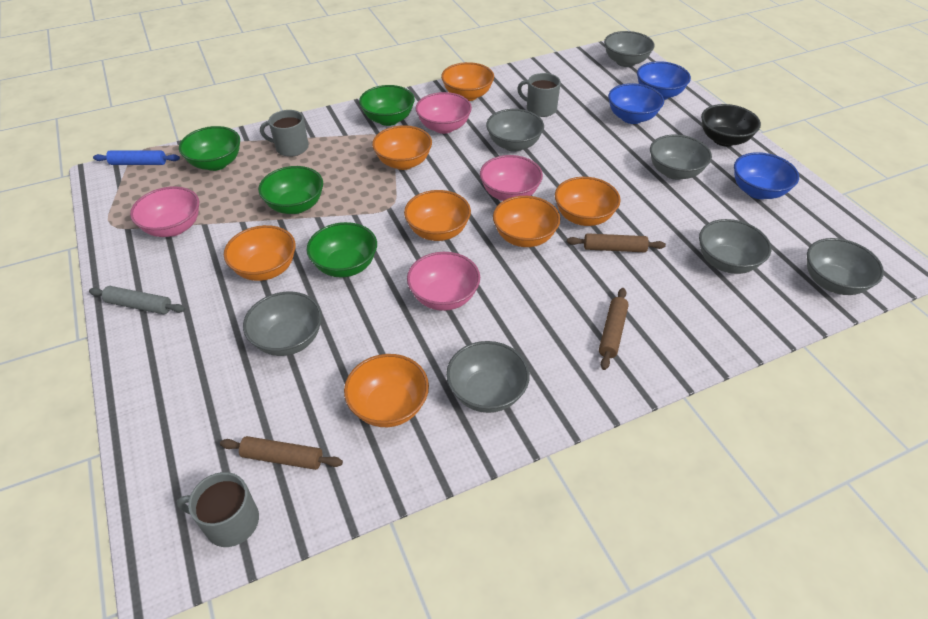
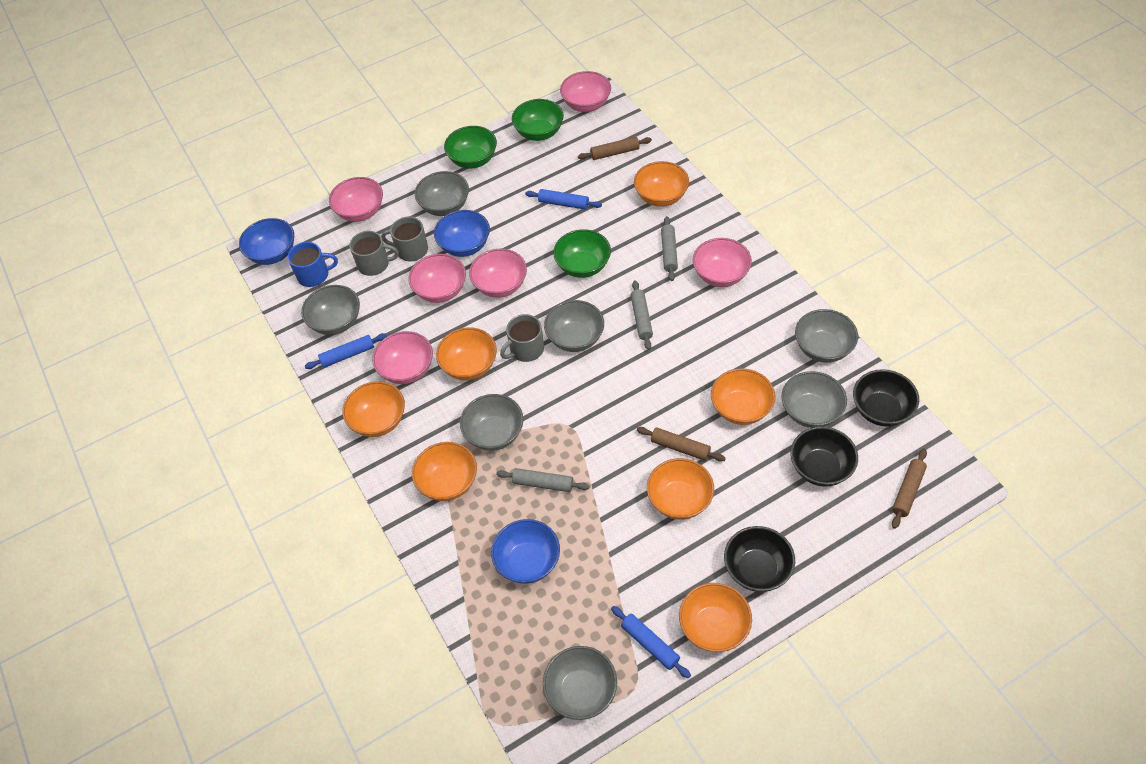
black bowl: [701,104,761,147] = 1 -> [724,526,795,592] [790,426,858,487] [853,369,919,426] = 3
blue mug: none = 0 -> [288,242,338,287] = 1
blue rolling pin: [93,150,180,165] = 1 -> [305,333,387,369] [525,189,602,210] [611,606,691,679] = 3
green bowl: [179,126,240,171] [258,166,323,214] [306,222,377,277] [359,85,415,126] = 4 -> [444,126,497,169] [512,99,564,141] [553,229,611,278] = 3
grey rolling pin: [89,286,185,314] = 1 -> [496,468,589,492] [631,280,653,350] [661,216,678,281] = 3
pink bowl: [130,186,199,237] [407,252,480,311] [416,92,472,134] [480,155,543,201] = 4 -> [329,177,383,222] [372,331,433,384] [408,254,466,303] [469,249,527,298] [560,71,611,112] [693,238,752,287] = 6

